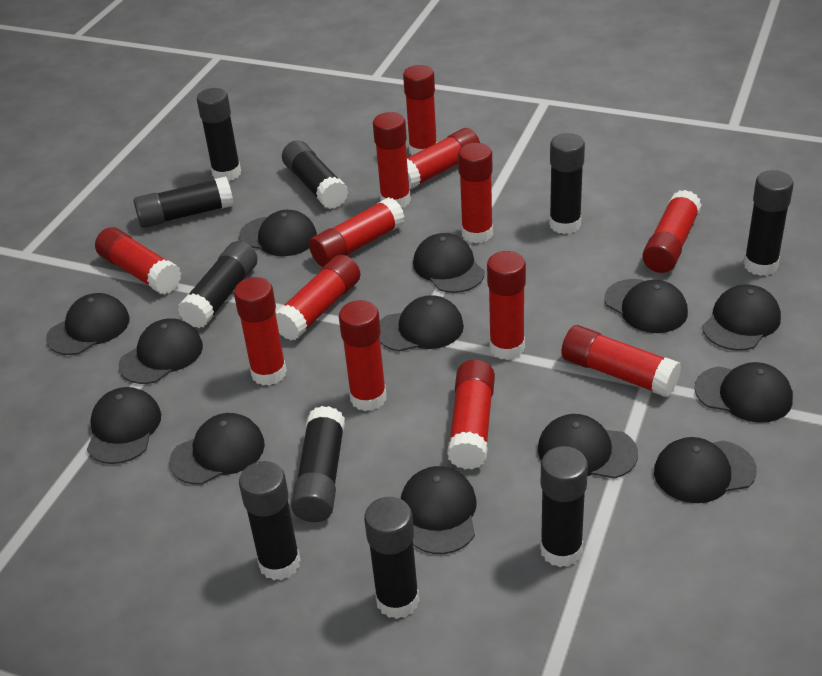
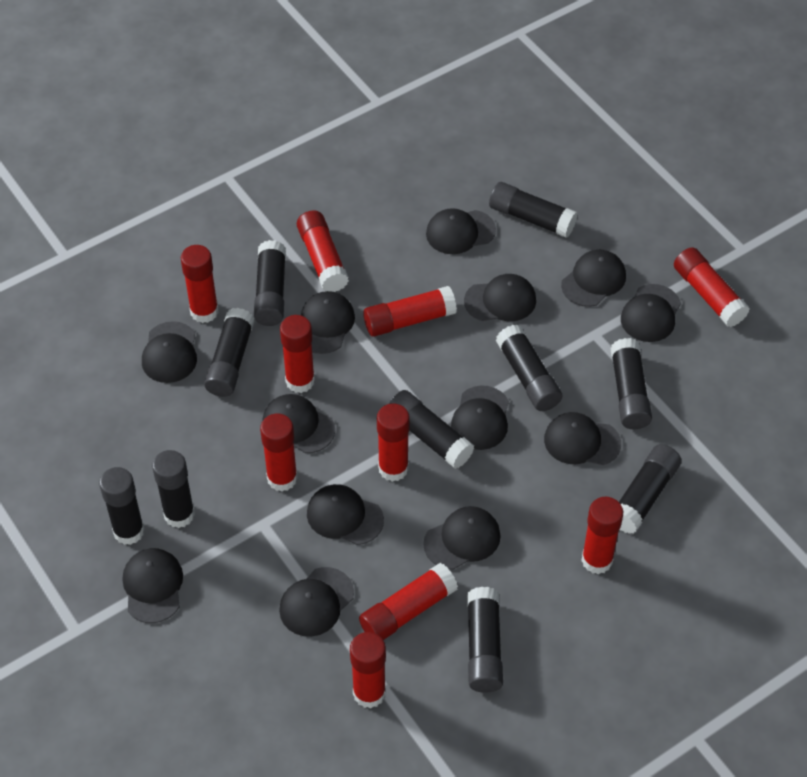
red glue stick: [95,227,181,295] [234,277,287,386] [275,255,360,340] [309,197,405,267] [339,300,386,411] [373,112,411,208] [403,65,437,156] [407,128,480,190] [447,360,495,470] [458,143,493,243] [487,251,526,360] [561,325,681,397] [642,190,702,273] = 13 -> [181,245,219,323] [260,414,298,492] [280,315,315,393] [297,210,349,292] [350,632,386,708] [359,563,458,640] [363,286,457,337] [377,403,410,482] [581,497,623,574] [674,247,750,327] = 10

